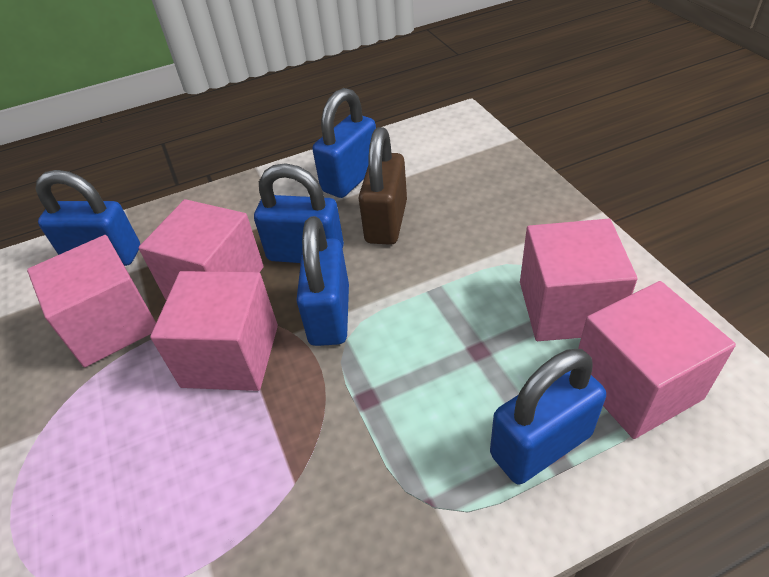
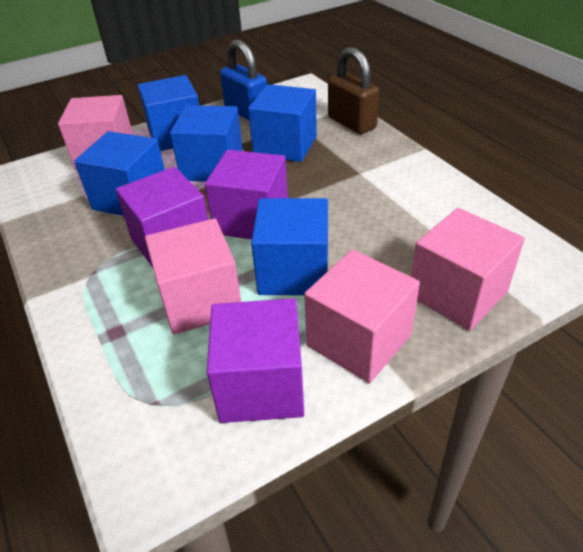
blue cube: none = 0 -> [74,131,165,216] [137,75,199,151] [170,105,243,182] [248,84,317,162] [251,198,328,295] = 5
blue padlock: [36,170,140,266] [254,163,344,263] [296,216,349,346] [312,88,376,198] [490,349,606,485] = 5 -> [220,39,267,120] = 1
pink cube: [27,235,156,367] [138,199,264,300] [150,271,278,391] [520,219,637,341] [578,281,736,439] = 5 -> [58,95,133,170] [145,218,241,335] [304,249,420,383] [411,208,525,331] = 4
purple cube: none = 0 -> [116,167,208,268] [205,150,288,239] [207,298,304,423] = 3

